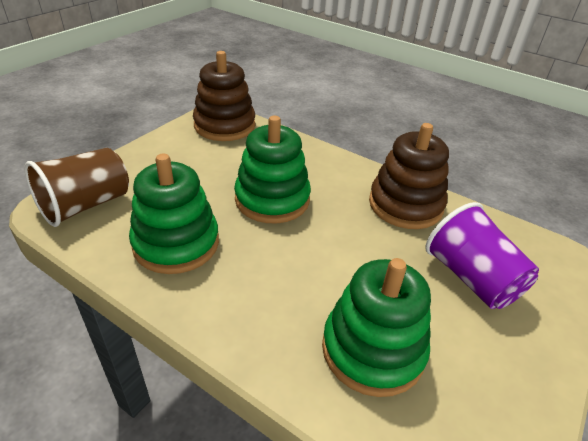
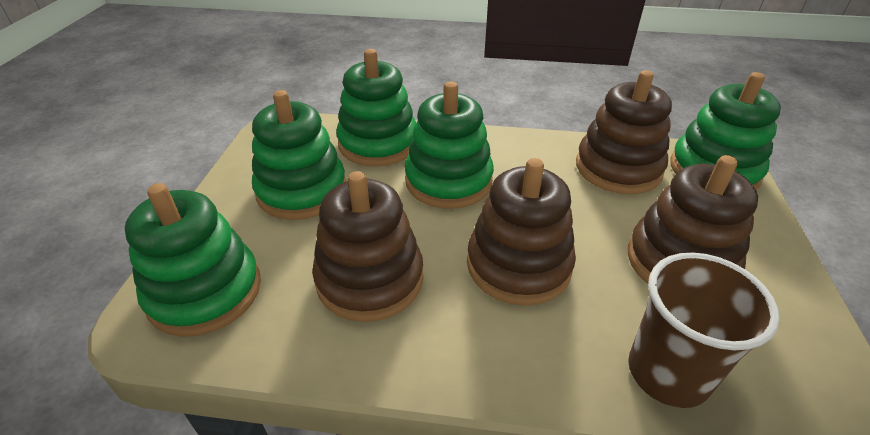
brown stacking toy: [193,51,255,141] [369,123,449,229] = 2 -> [312,171,424,322] [467,158,576,306] [576,70,672,194] [628,155,758,284] = 4
green stacking toy: [129,154,219,274] [234,115,311,223] [322,258,431,397] = 3 -> [125,183,261,337] [252,90,346,220] [336,49,416,166] [405,81,494,209] [671,72,781,190] = 5
purple cup: [425,202,539,309] = 1 -> none = 0

